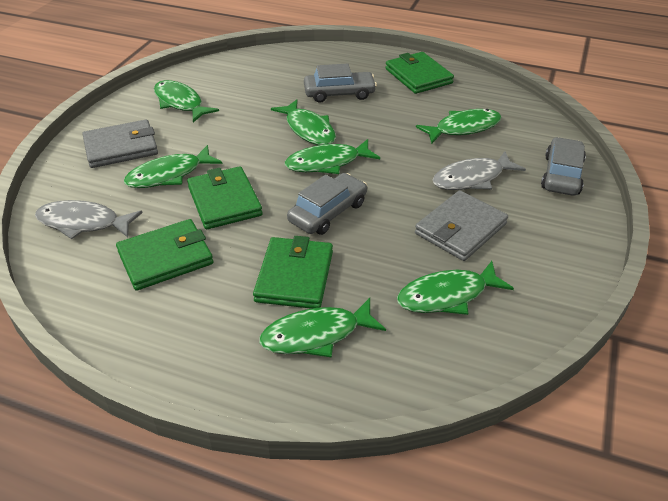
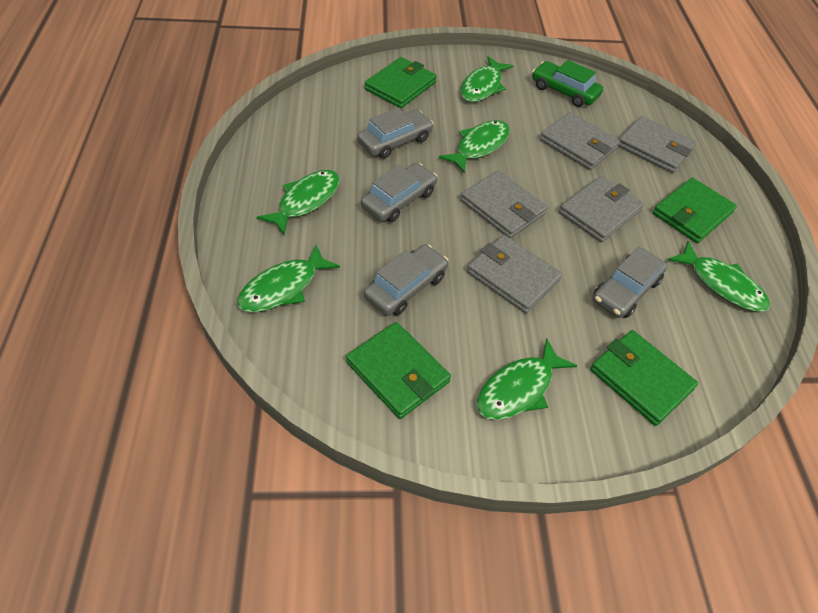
green car: none = 0 -> [532,60,603,107] = 1
green fish: [124,145,222,188] [154,80,219,122] [259,298,386,357] [271,100,336,145] [285,139,380,174] [397,261,514,315] [416,109,502,144] = 7 -> [237,244,340,312] [257,170,340,235] [439,120,510,174] [461,56,513,102] [477,338,577,420] [668,241,770,312] = 6
grey car: [287,173,367,235] [304,64,377,103] [541,137,586,196] = 3 -> [357,108,434,159] [361,163,437,222] [364,244,448,316] [593,247,667,318] = 4
grey fish: [35,200,143,239] [433,151,526,190] = 2 -> none = 0
grey wallet: [83,120,158,168] [415,190,508,261] = 2 -> [461,170,548,238] [467,235,562,313] [540,112,620,170] [559,176,644,242] [618,116,696,173] = 5

